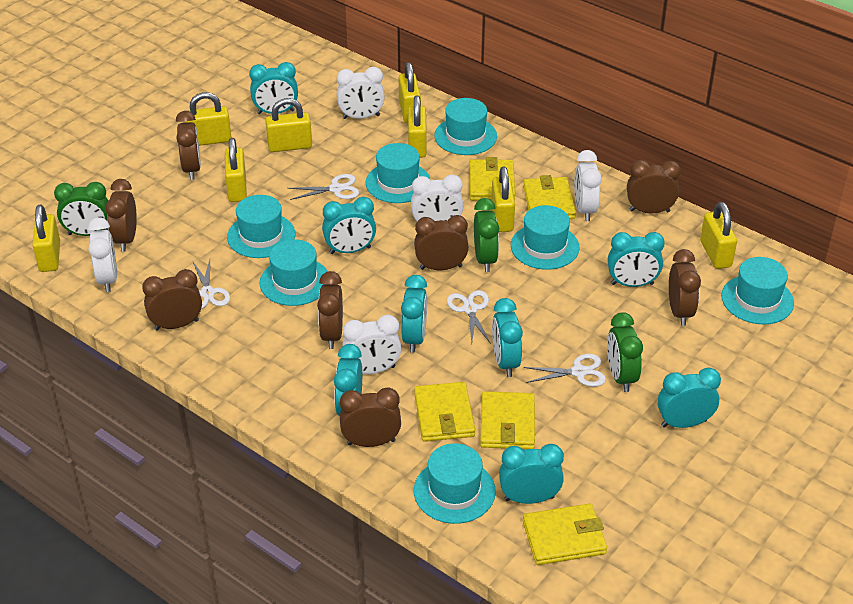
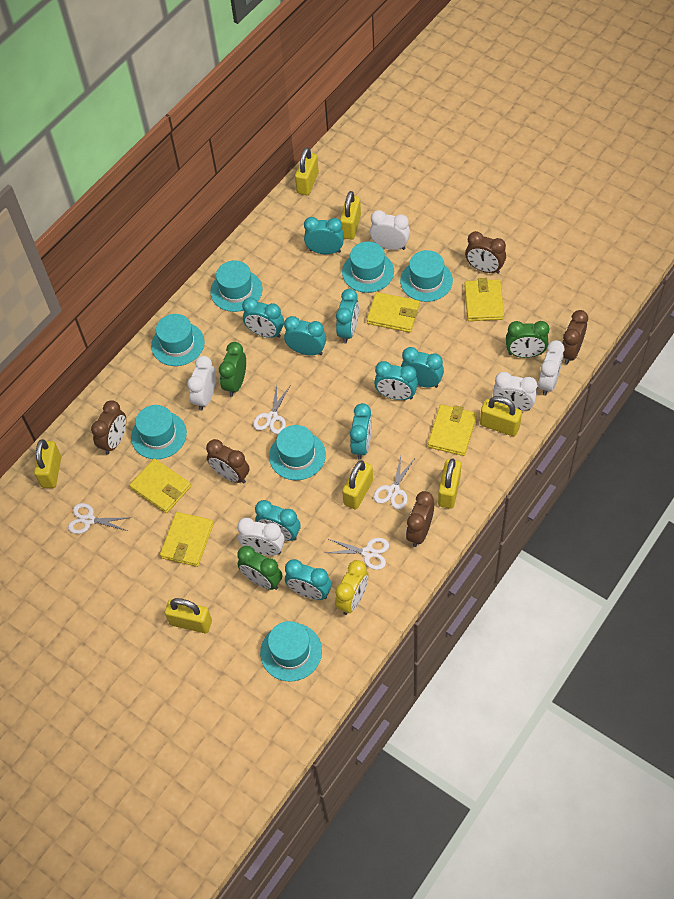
brown clock: [105,179,137,252] [142,269,202,331] [176,111,201,180] [317,271,343,349] [340,388,401,447] [414,215,469,270] [627,160,681,213] [669,249,701,326] = 8 -> [91,400,126,455] [206,439,250,484] [406,491,434,547] [465,231,506,274] [562,310,588,365] = 5
turquoise clock: [249,62,298,114] [322,197,376,254] [334,344,362,416] [401,275,427,353] [492,298,523,377] [499,444,564,504] [608,232,665,287] [657,368,721,428] = 8 -> [242,297,284,338] [255,500,301,541] [284,316,326,356] [285,559,332,600] [304,217,344,254] [336,289,359,343] [350,403,372,460] [374,361,418,400] [401,347,444,388] = 9
yellow clock: none = 0 -> [335,560,369,615] = 1
yellow padlock: [32,205,60,272] [185,92,232,146] [225,138,247,202] [265,98,312,152] [399,62,421,123] [408,95,427,158] [491,166,515,232] [700,202,737,269] = 8 -> [34,439,61,488] [165,598,212,633] [295,147,319,195] [340,191,361,240] [342,460,373,510] [438,458,461,509] [480,396,522,436] = 7

